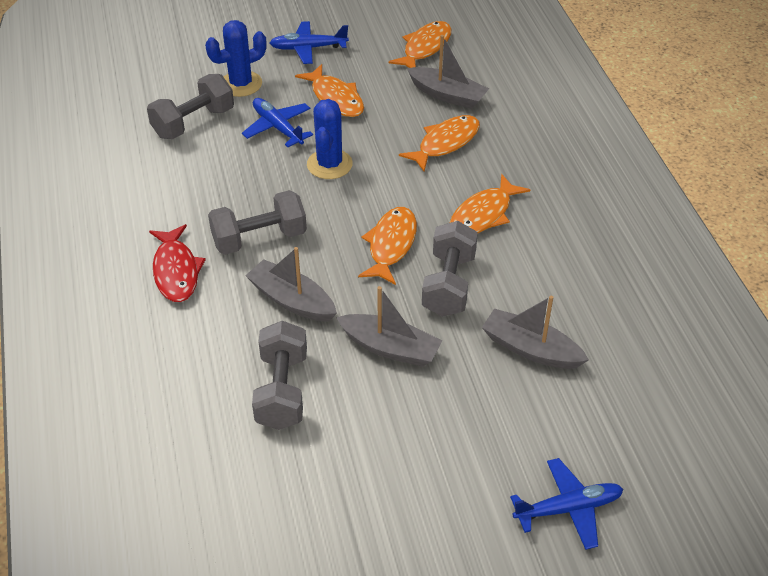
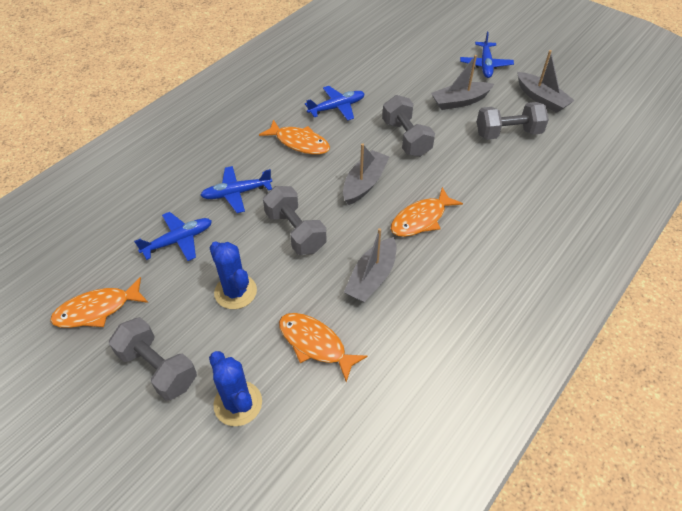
blue plane: [242,98,313,147] [270,21,349,64] [510,458,623,550] = 3 -> [134,212,212,261] [200,166,272,213] [305,86,365,121] [460,32,514,78] = 4
orange fish: [295,64,364,117] [358,207,417,285] [389,21,451,68] [399,115,480,171] [450,174,530,233] = 5 -> [50,277,148,328] [259,120,330,155] [279,313,368,382] [391,187,463,237] = 4
red fish: [149,224,206,302] = 1 -> none = 0

